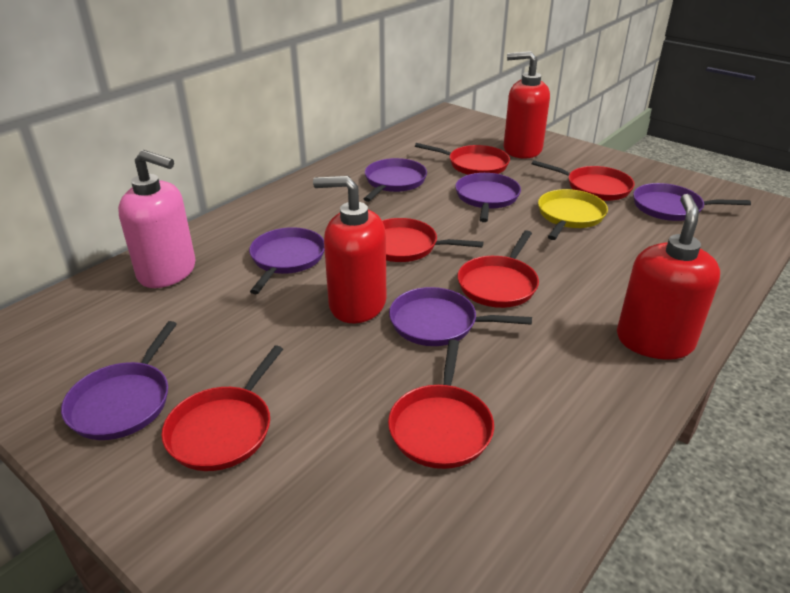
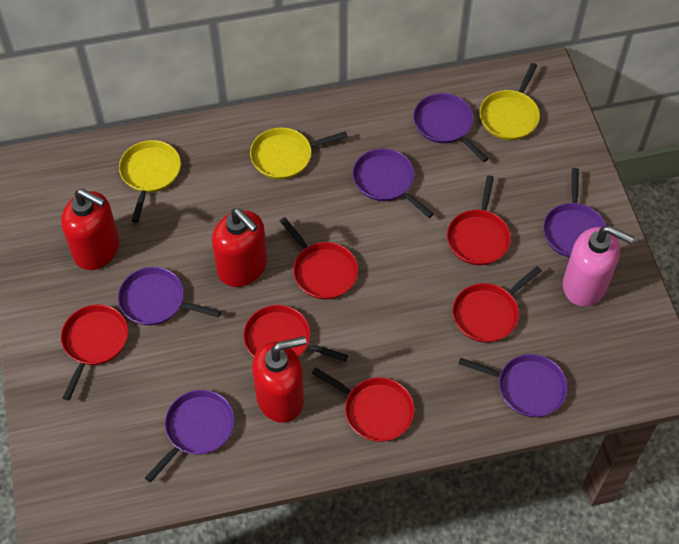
yellow pan: [538,189,608,240] = 1 -> [119,140,181,222] [250,128,348,179] [479,63,540,140] = 3

